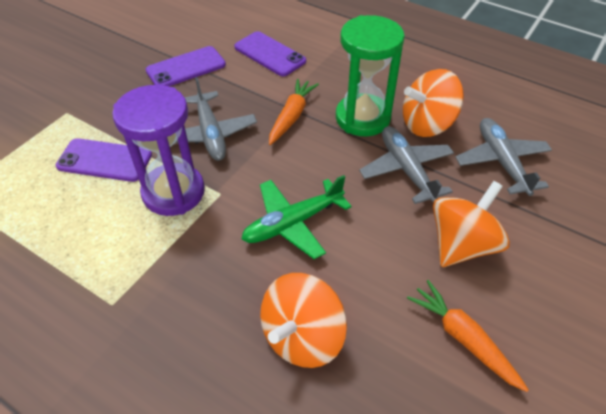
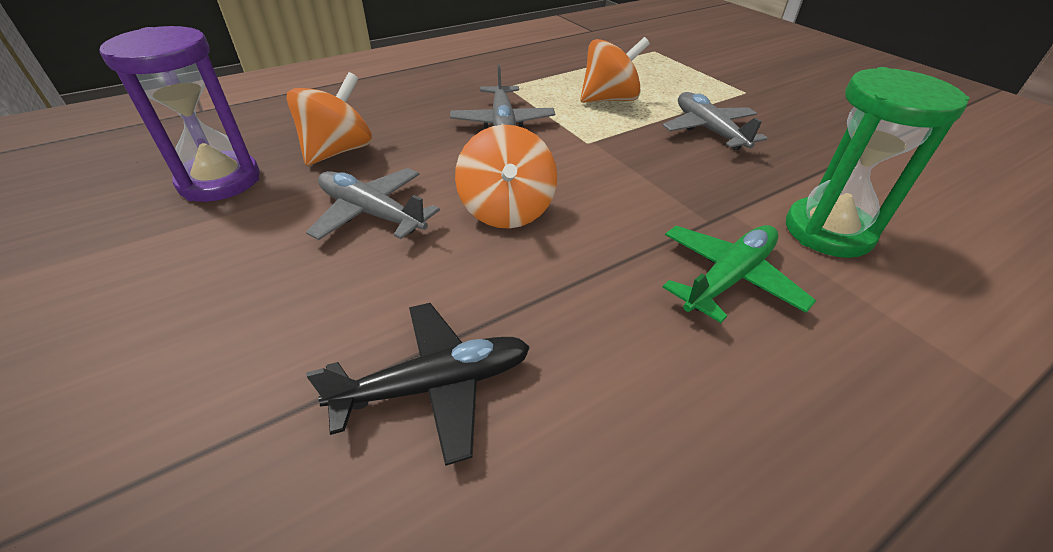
black plane: none = 0 -> [306,303,530,466] = 1
orange carrot: [269,79,319,145] [407,280,529,392] = 2 -> none = 0
purple phone: [56,138,152,182] [146,46,226,86] [234,31,306,76] = 3 -> none = 0

